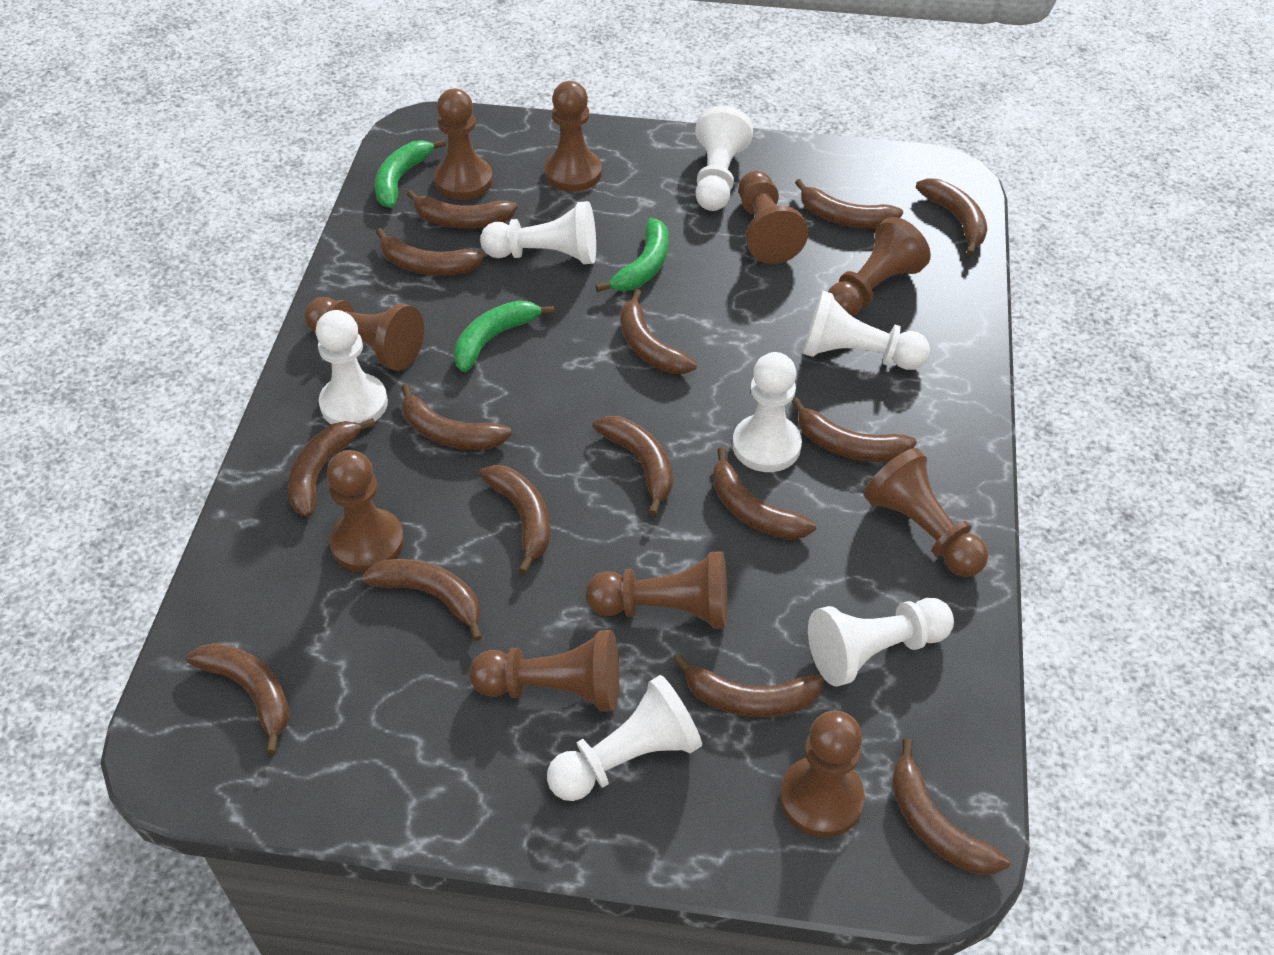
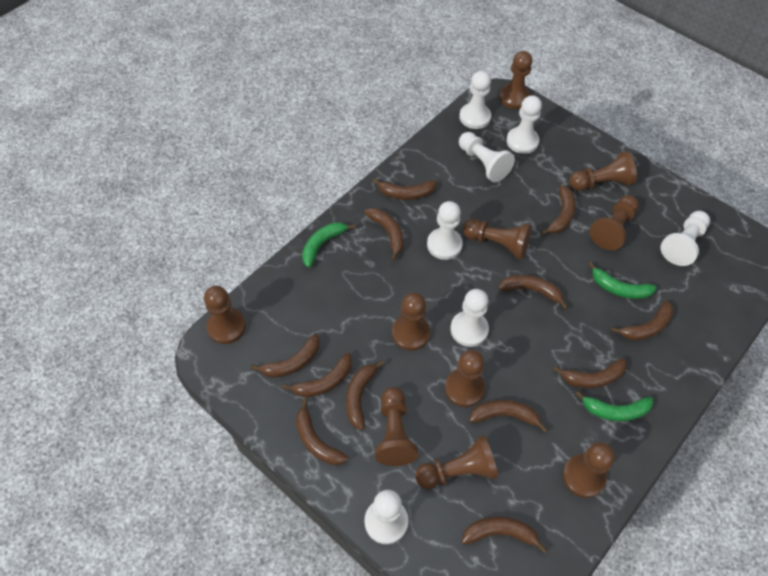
brown banana: [186,643,290,754] [288,418,375,517] [362,559,482,641] [376,228,484,276] [401,383,512,450] [406,190,517,229] [479,465,550,574] [593,416,673,516] [620,289,697,374] [673,654,824,717] [713,447,816,540] [792,397,917,462] [795,179,903,228] [892,739,1010,875] [916,178,987,256] = 15 -> [250,334,320,378] [282,352,352,397] [296,399,348,465] [346,360,385,430] [364,208,404,261] [372,178,437,200] [461,517,547,554] [469,400,548,433] [498,275,569,310] [541,185,576,235] [553,358,627,388] [611,301,674,340] = 12

